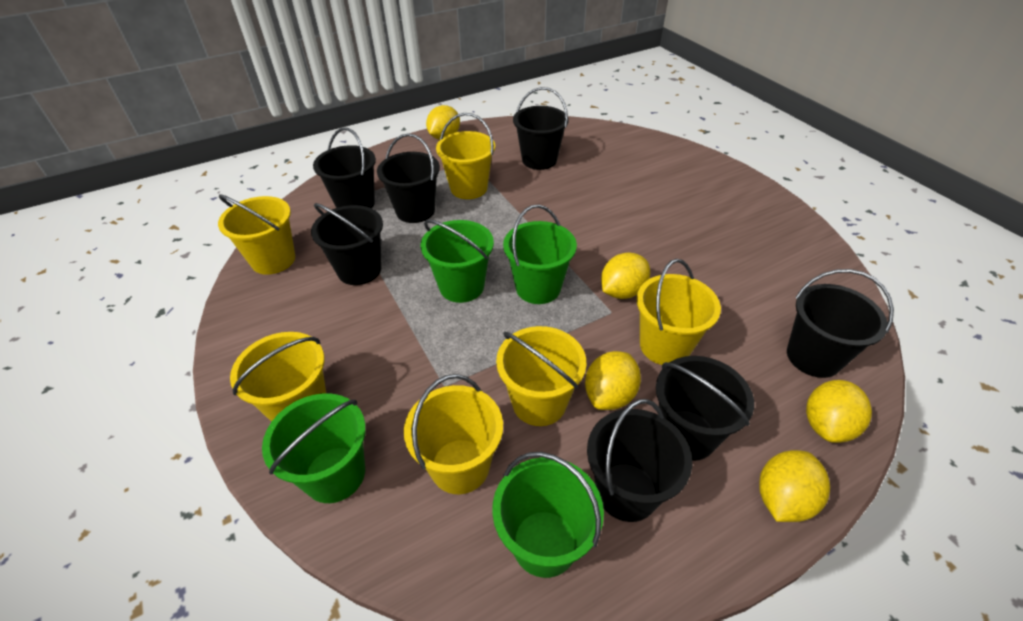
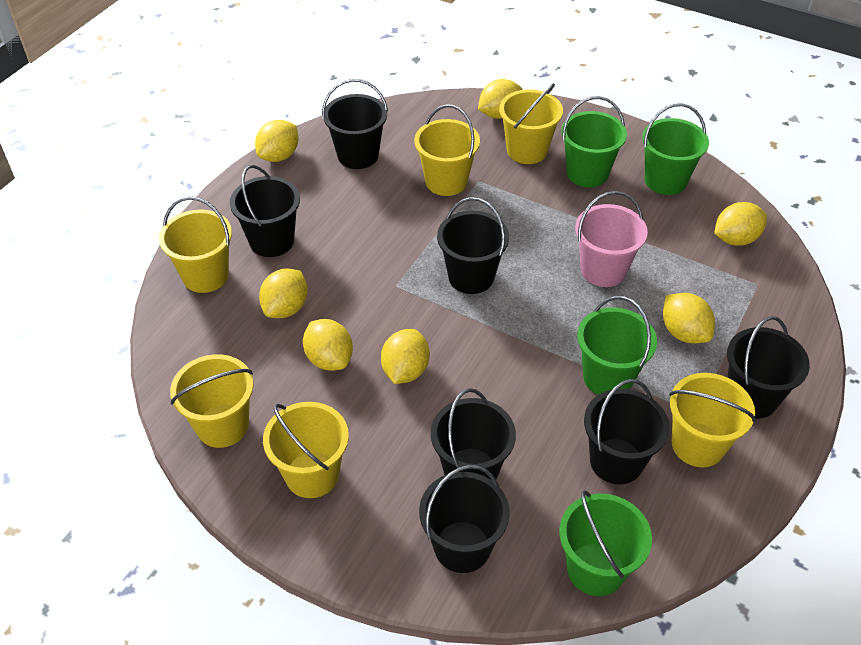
pink bucket: none = 0 -> [575,191,648,287] = 1
yellow lemon: [426,105,460,140] [585,351,641,410] [601,253,650,299] [759,450,830,522] [806,380,872,443] = 5 -> [255,120,299,162] [259,269,308,318] [303,319,353,371] [381,329,430,384] [478,79,523,119] [663,293,715,343] [714,202,767,246] = 7

